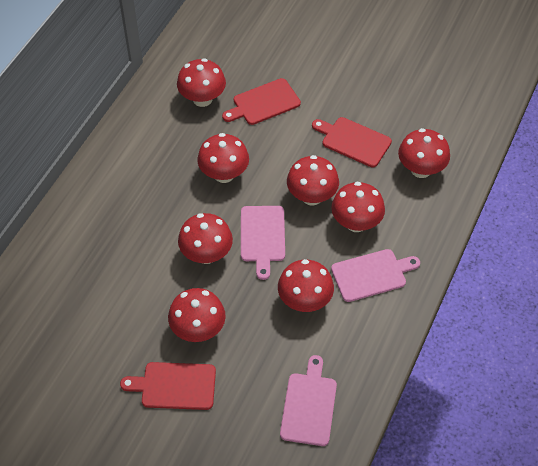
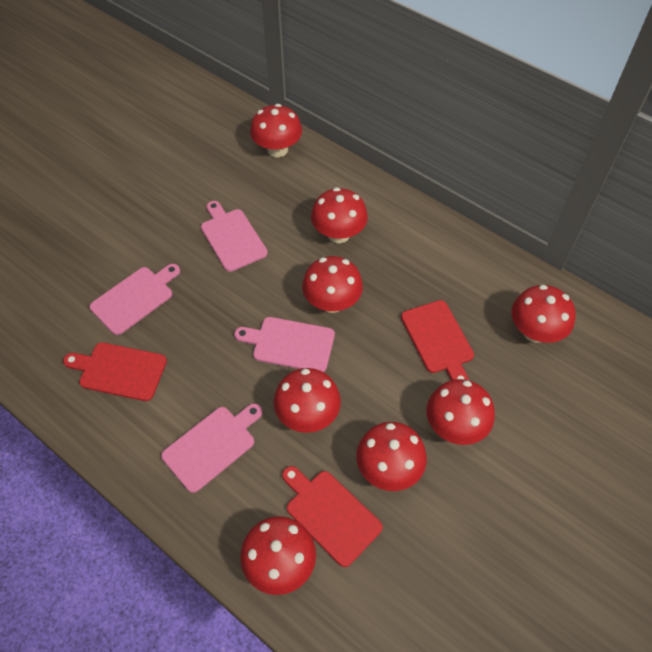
pink cutting board: [241,206,285,280] [280,355,337,446] [331,249,420,302] = 3 -> [89,264,180,335] [161,403,262,493] [201,201,268,272] [234,317,335,372] = 4

